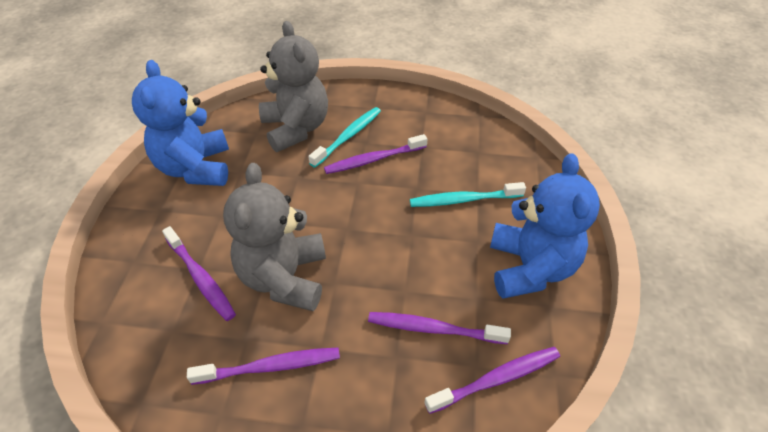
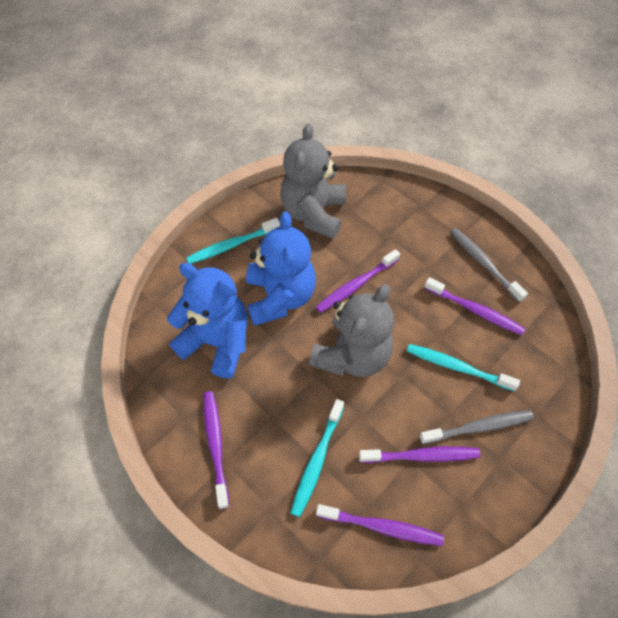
grey toothbrush: none = 0 -> [419,410,534,444] [450,228,528,302] = 2
turquoise toothbrush: [308,107,381,167] [410,182,526,207] = 2 -> [186,218,280,264] [291,399,344,517] [407,344,520,392] = 3

